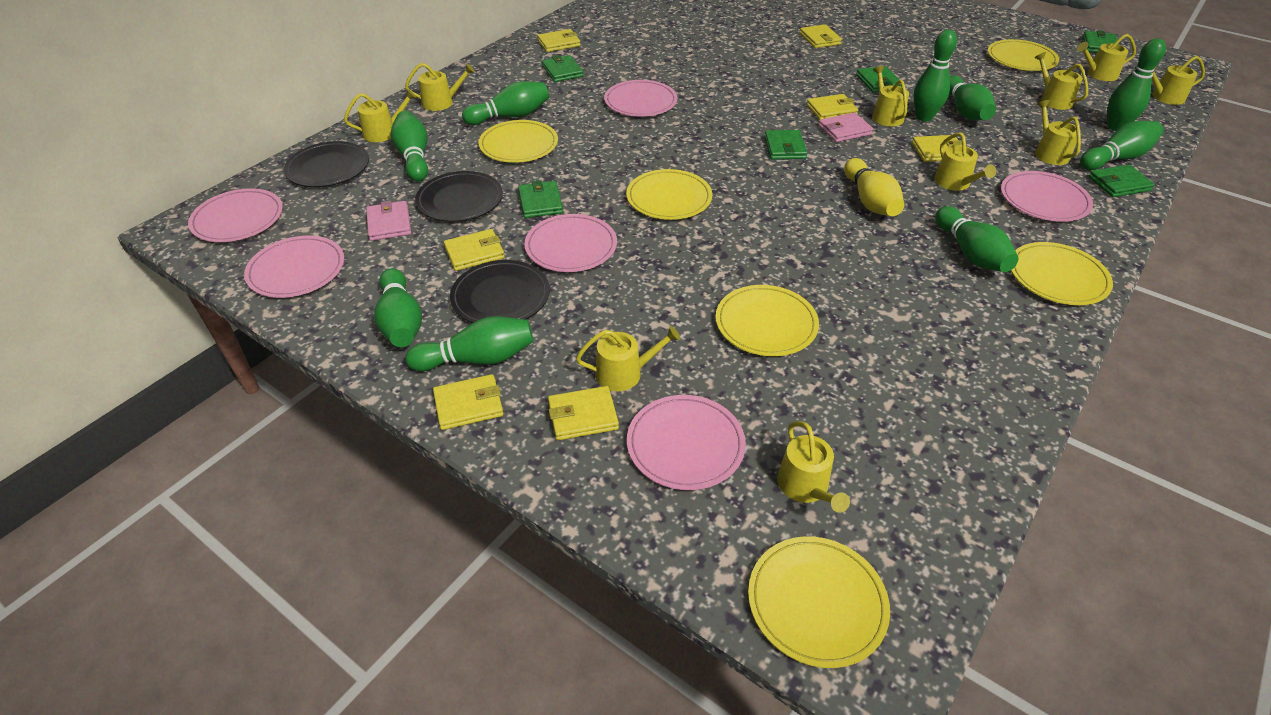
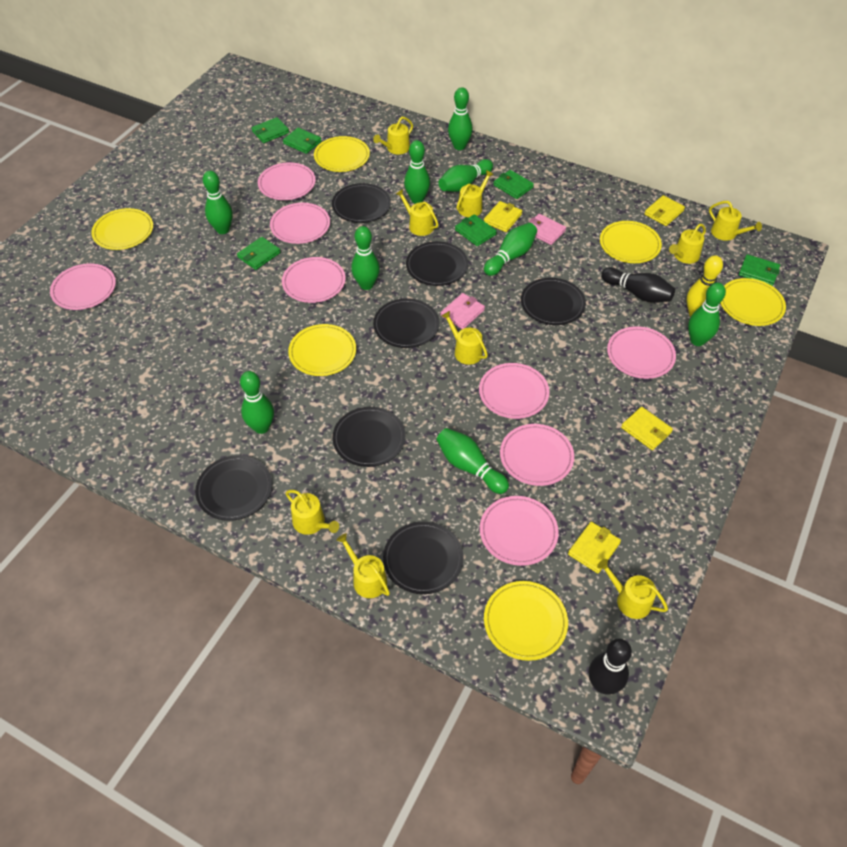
black bowling pin: none = 0 -> [589,639,632,694] [601,267,675,302] = 2
black plate: [284,141,369,187] [415,171,503,222] [450,260,550,323] = 3 -> [195,455,272,521] [332,183,391,223] [332,407,406,467] [373,298,439,348] [383,522,463,594] [406,241,469,286] [521,278,586,325] = 7
pink plate: [188,188,283,242] [244,236,344,298] [524,214,617,272] [604,80,678,117] [627,395,746,490] [1001,171,1093,222] = 6 -> [50,263,116,310] [258,162,316,200] [270,203,330,244] [282,257,346,303] [479,363,549,419] [480,496,559,566] [500,424,574,486] [607,326,676,379] = 8
yellow wallet: [433,374,503,430] [444,229,505,271] [537,29,580,52] [548,386,619,440] [800,24,842,48] [807,94,858,120] [912,135,962,162] = 7 -> [484,201,522,232] [568,522,621,573] [621,407,673,450] [644,195,685,226] = 4
yellow watering can: [344,89,417,142] [405,63,475,111] [576,326,680,391] [777,421,850,513] [872,66,909,126] [934,133,996,191] [1034,52,1088,110] [1035,100,1081,165] [1077,34,1136,81] [1152,56,1205,105] = 10 -> [285,490,339,535] [336,533,390,598] [373,117,413,155] [396,189,438,236] [442,311,488,365] [457,170,494,217] [597,559,668,619] [669,224,706,264] [709,201,762,241] = 9

